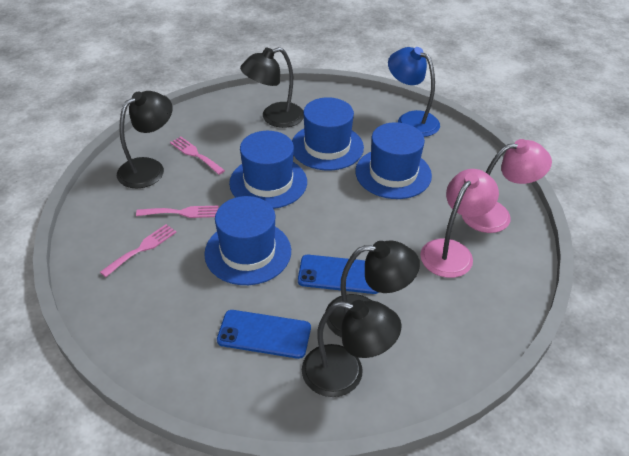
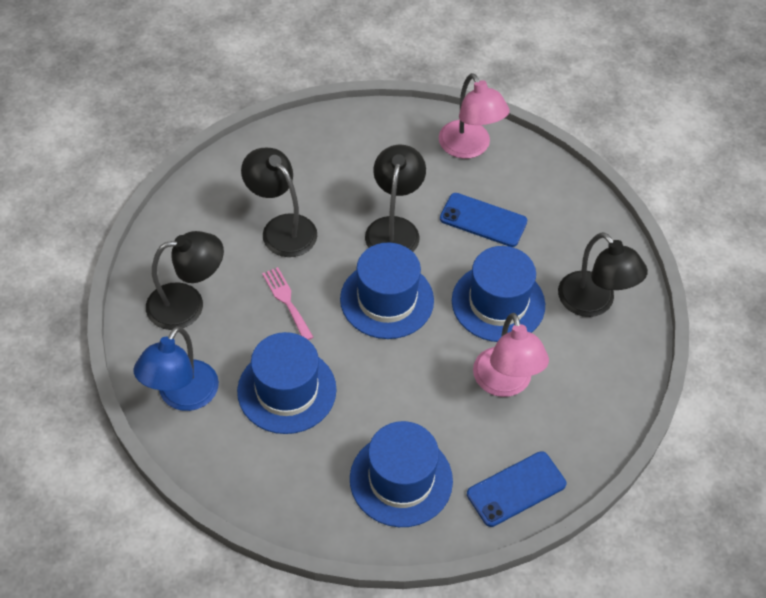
pink fork: [100,224,177,277] [136,206,219,218] [170,137,225,175] = 3 -> [262,267,314,340] = 1

